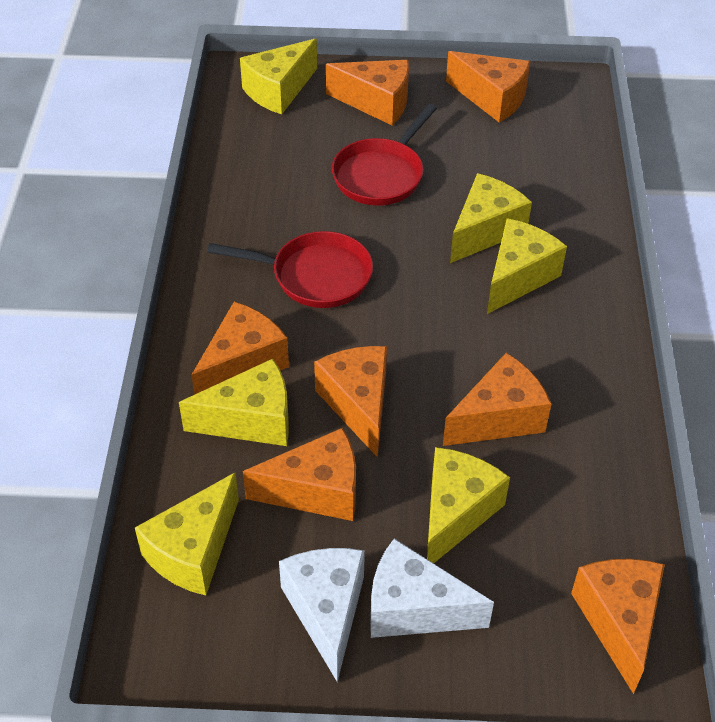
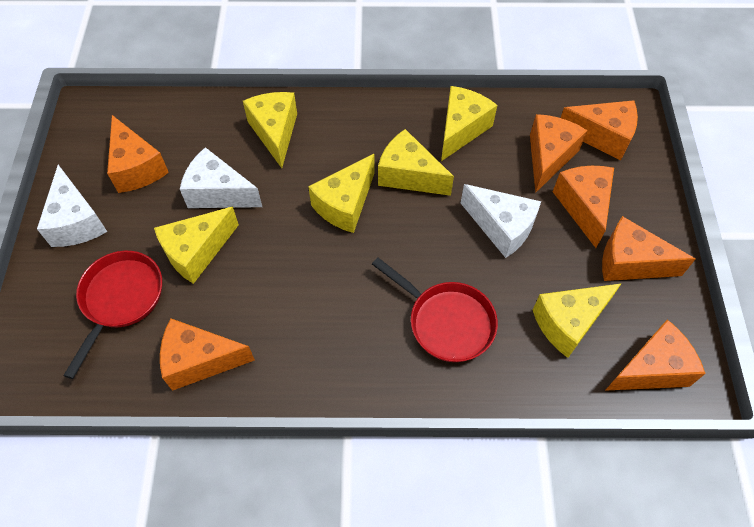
white cheese: [279,548,365,682] [370,538,494,638] = 2 -> [37,165,107,247] [180,147,262,208] [461,184,541,258] = 3

